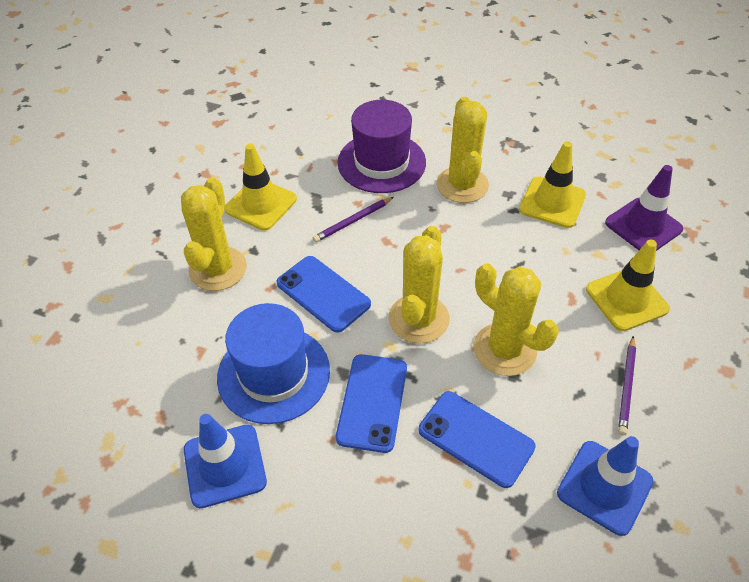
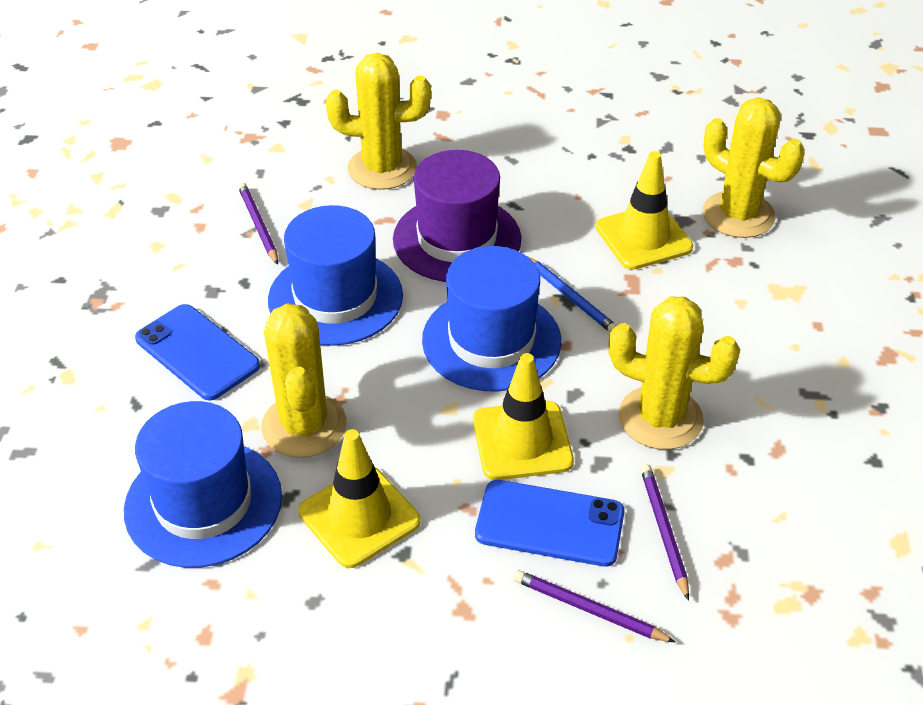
blue hat: [217,303,330,424] = 1 -> [124,401,282,568] [268,205,403,346] [422,246,561,391] = 3
blue pencil: none = 0 -> [527,256,617,333] = 1
blue phone: [277,256,371,333] [336,354,407,453] [419,391,536,488] = 3 -> [135,304,260,401] [475,480,625,567] = 2
blue traffic cone: [184,414,267,508] [557,436,654,536] = 2 -> none = 0
purple pencil: [313,197,394,242] [618,336,636,436] = 2 -> [238,183,278,265] [513,570,675,642] [640,464,689,601] = 3
purple traffic cone: [605,165,683,251] = 1 -> none = 0

